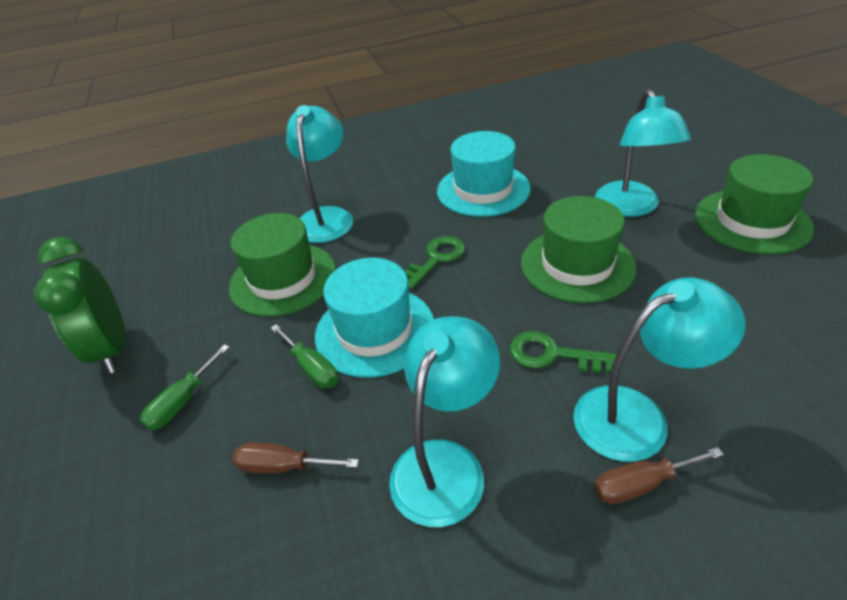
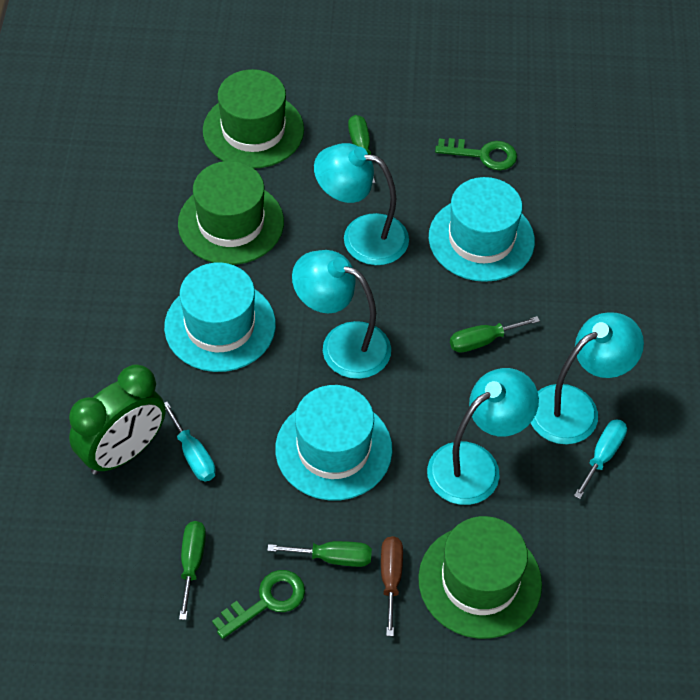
brown screwdriver: [232,442,359,473] [594,447,724,504] = 2 -> [381,536,403,636] = 1
green screwdriver: [140,344,229,430] [271,324,338,389] = 2 -> [179,521,206,620] [267,541,372,567] [348,115,375,184] [450,316,540,353] = 4
turquoise hat: [315,258,434,378] [437,131,531,217] = 2 -> [164,263,276,372] [275,385,392,501] [429,177,535,282] = 3
turquoise screwdriver: none = 0 -> [164,402,216,481] [574,419,627,499] = 2

